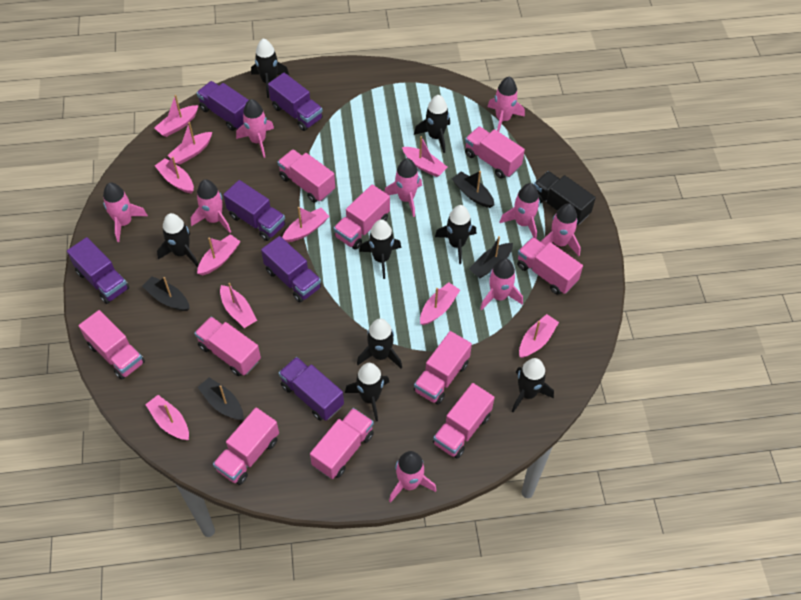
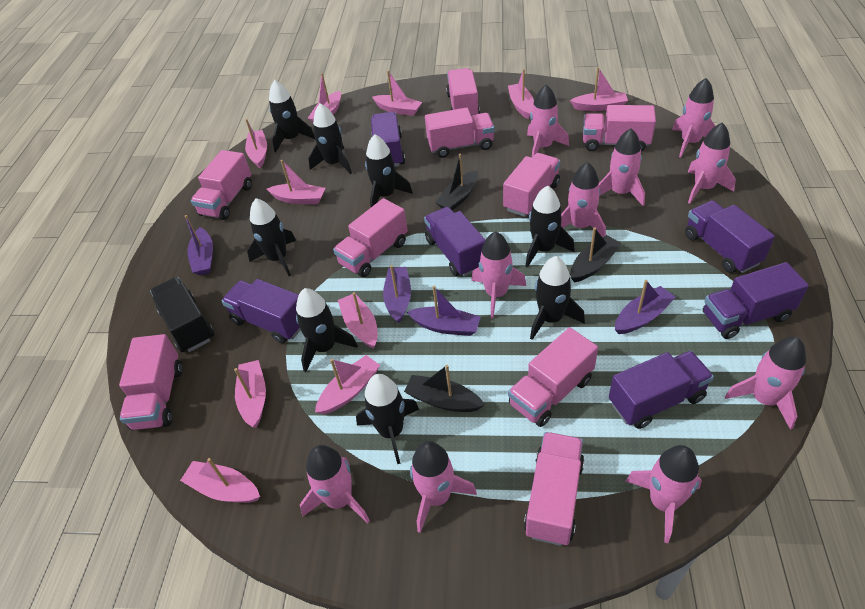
black boat: [142,276,190,311] [198,377,244,420] [452,171,494,208] [469,236,513,278] = 4 -> [404,365,485,412] [435,154,478,211] [570,227,622,282] = 3
pink rocket: [103,183,148,242] [191,179,231,233] [236,99,274,158] [384,158,422,217] [389,451,436,503] [480,258,523,310] [488,77,525,132] [500,183,540,239] [541,203,581,256] = 9 -> [300,445,370,523] [410,441,477,533] [471,231,526,319] [527,85,569,157] [561,162,606,238] [599,128,645,206] [626,445,702,543] [672,78,715,157] [688,122,736,204] [725,337,806,430] = 10
pink truck: [78,310,145,380] [194,317,261,376] [213,408,279,485] [277,149,335,203] [310,408,374,479] [334,185,390,250] [414,331,472,405] [433,383,495,459] [465,126,525,179] [517,237,583,295] = 10 -> [119,334,183,430] [191,150,252,220] [333,198,408,277] [425,107,495,158] [446,68,480,116] [503,153,560,217] [508,327,598,427] [524,432,584,546] [583,105,656,152] = 9
purple boat: none = 0 -> [185,215,213,275] [383,265,411,324] [407,286,481,336] [615,280,676,334] = 4

